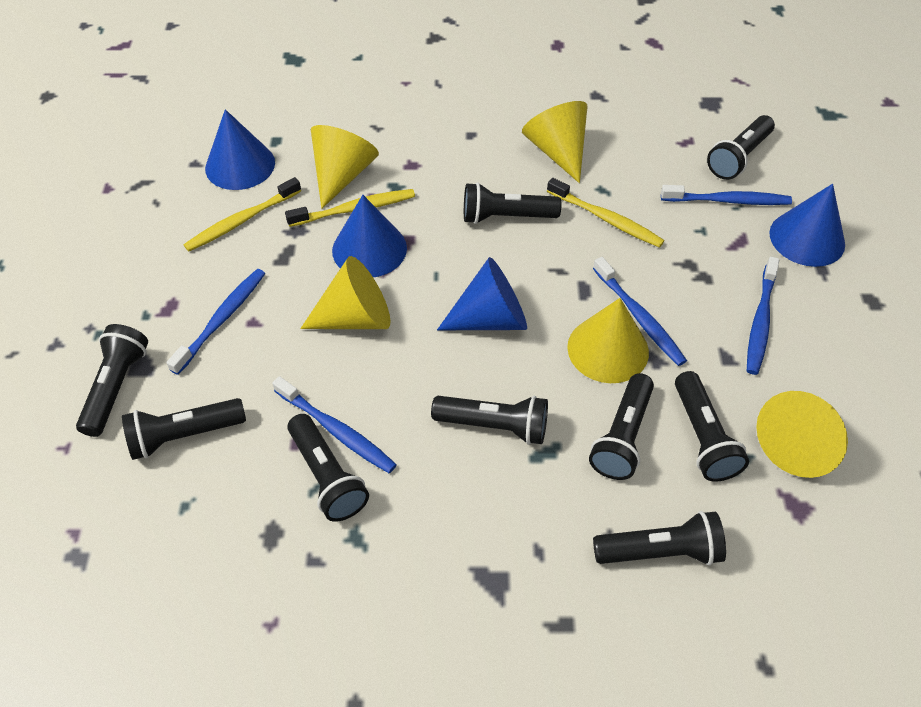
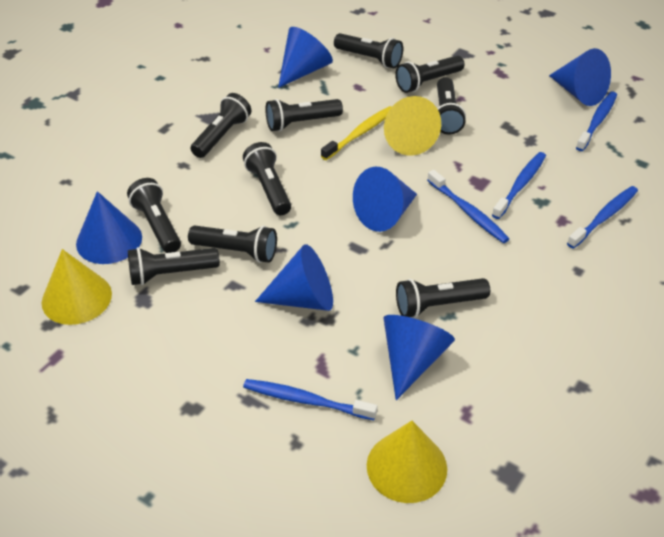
black flashlight: [76,324,148,437] [122,398,246,460] [287,414,369,522] [431,396,548,445] [464,182,562,224] [589,373,654,480] [593,511,726,565] [675,371,749,482] [707,115,775,180] = 9 -> [127,178,181,253] [128,247,220,285] [188,225,277,263] [191,93,251,158] [243,142,291,215] [265,99,343,131] [334,33,403,68] [395,55,464,93] [396,278,490,318] [437,77,466,135] = 10
blue cone: [205,109,275,190] [332,195,407,277] [437,257,527,330] [769,184,845,267] = 4 -> [76,191,142,264] [255,244,333,311] [278,27,333,88] [353,167,417,232] [384,315,455,400] [549,48,611,106] = 6
yellow cone: [300,256,390,329] [311,125,379,209] [522,101,588,183] [567,298,649,383] [756,391,848,478] = 5 -> [42,249,112,325] [367,421,447,503] [384,96,441,156] = 3
yellow toothbrush: [184,177,301,252] [285,189,415,227] [547,178,665,248] = 3 -> [321,106,391,160] = 1

